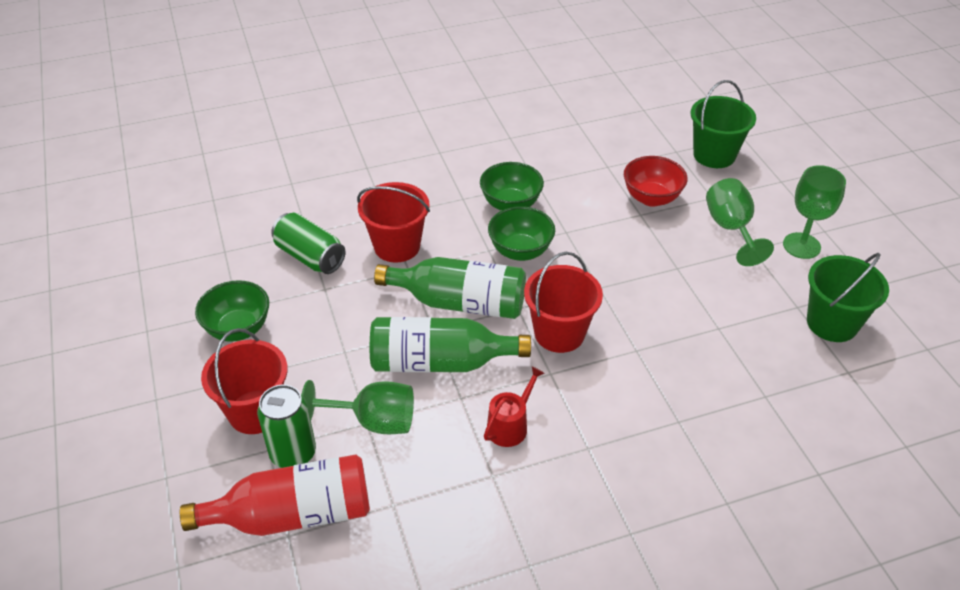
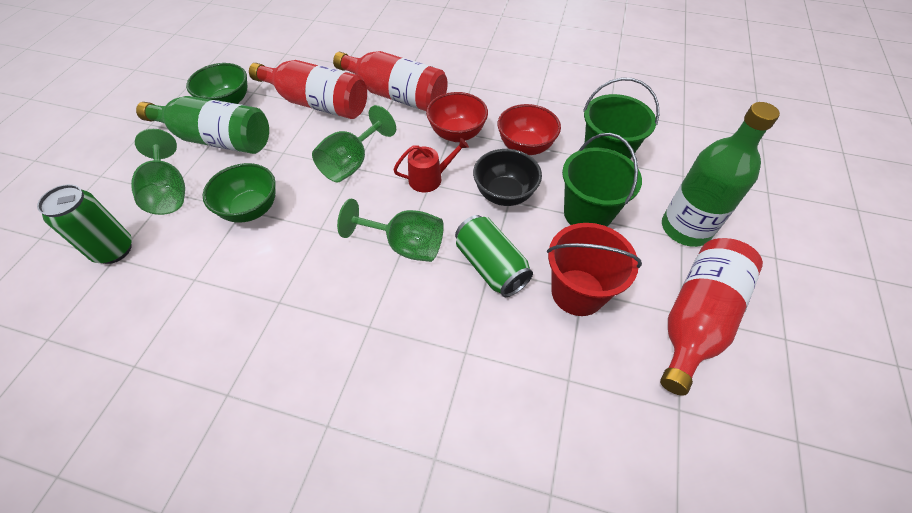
black bowl: none = 0 -> [473,149,542,206] = 1
green bowl: [195,280,269,342] [480,162,544,211] [488,206,555,261] = 3 -> [186,63,247,104] [203,163,276,223] = 2
red bottle: [180,455,370,536] = 1 -> [249,60,367,119] [333,51,448,111] [660,238,763,396] = 3
red bowl: [624,156,688,207] = 1 -> [426,92,488,142] [498,104,561,155] = 2
red bucket: [201,328,288,434] [357,182,430,263] [524,252,603,353] = 3 -> [547,223,642,316] = 1

